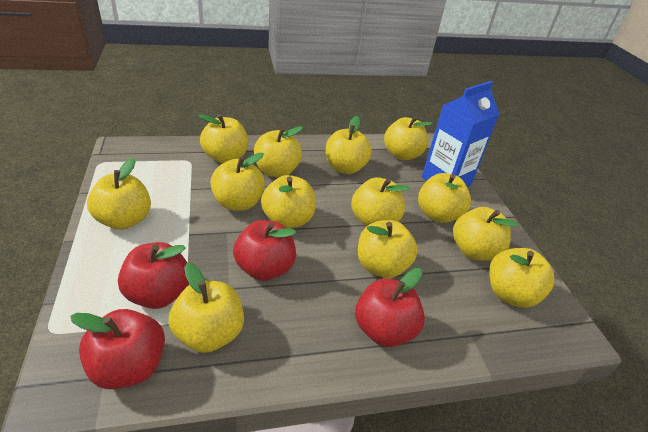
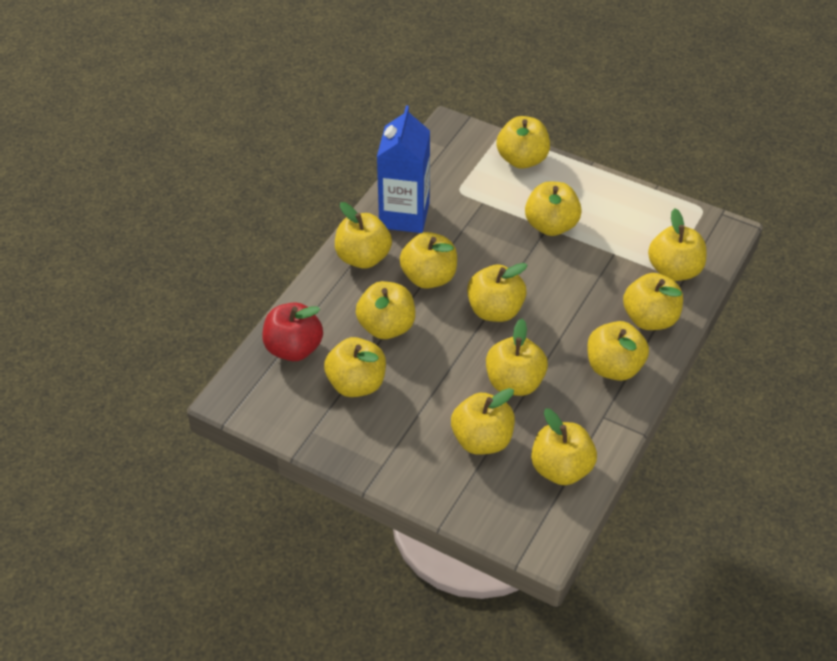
red apple: [70,309,165,389] [118,242,189,309] [233,220,296,281] [355,268,425,347] = 4 -> [262,302,323,361] = 1

